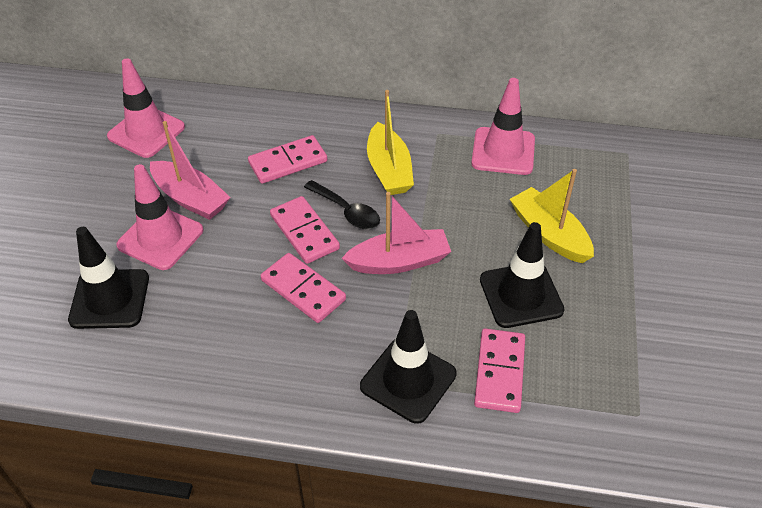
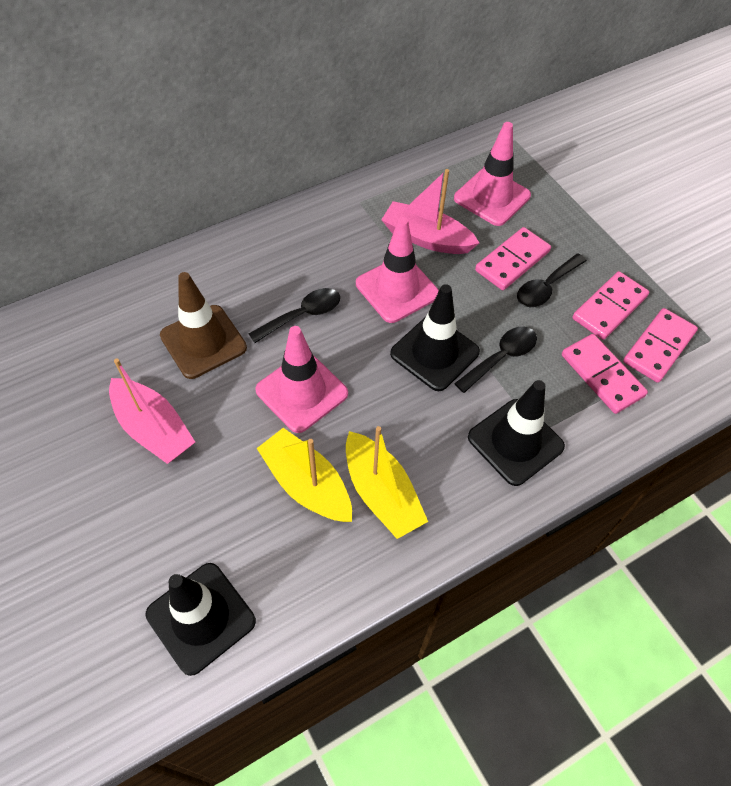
black spoon: [304,180,380,229] = 1 -> [249,288,340,343] [454,327,537,393] [517,253,587,307] = 3
brown traffic cone: none = 0 -> [160,272,247,379] = 1

